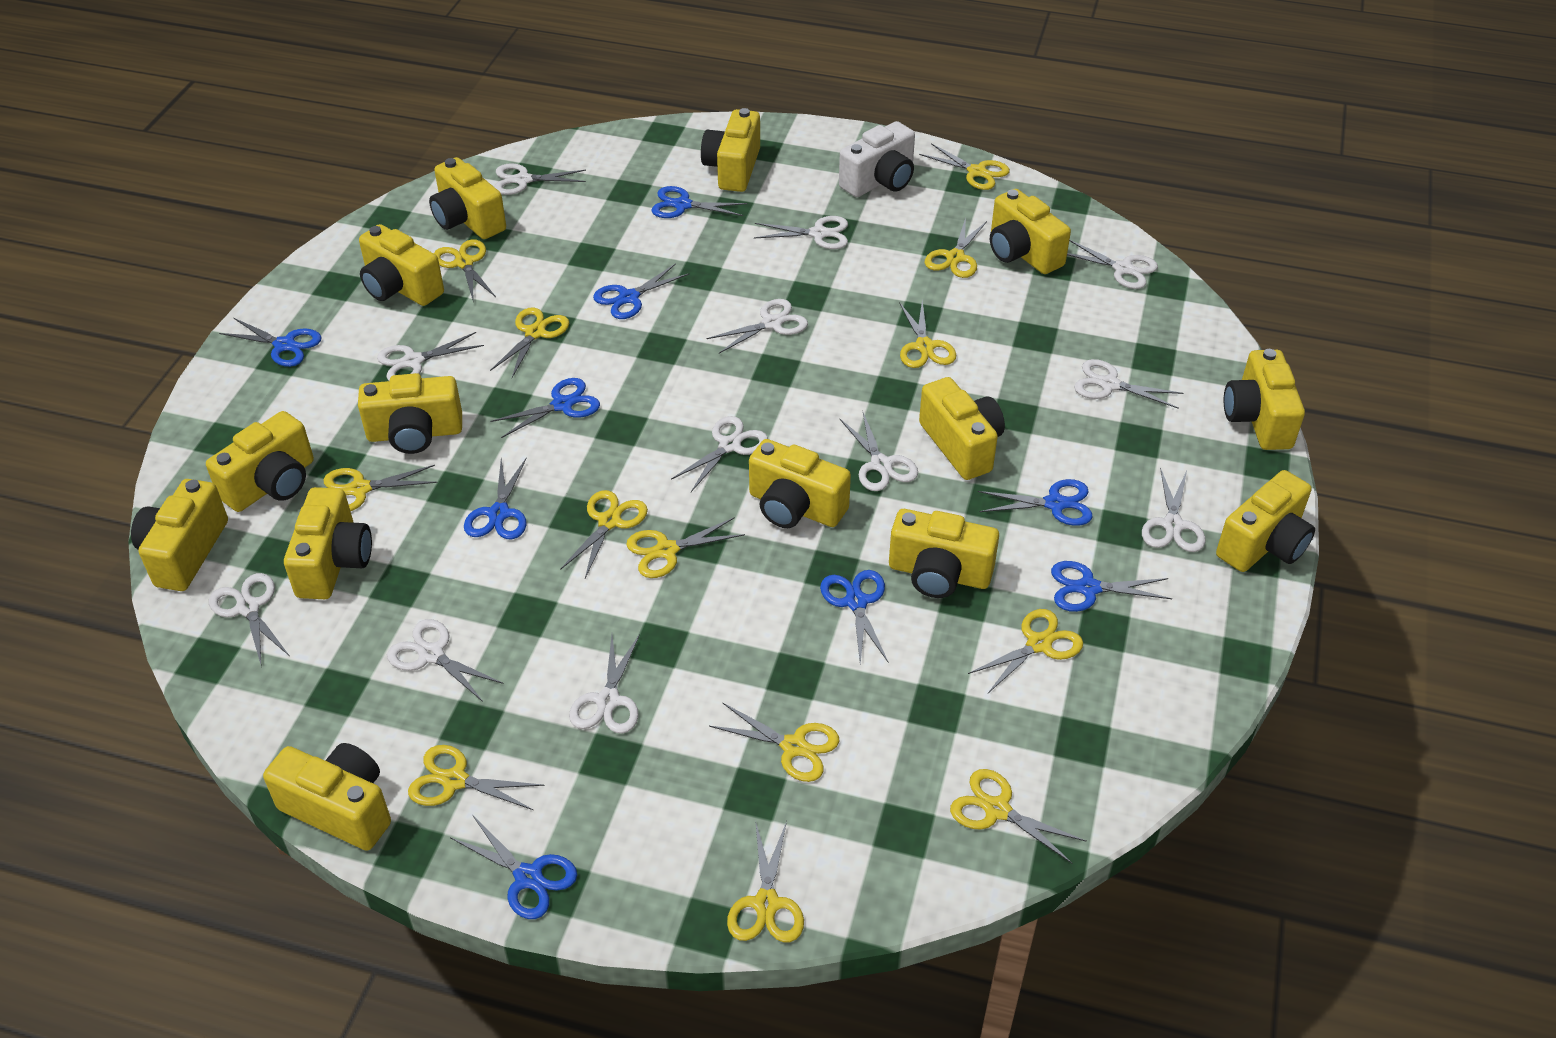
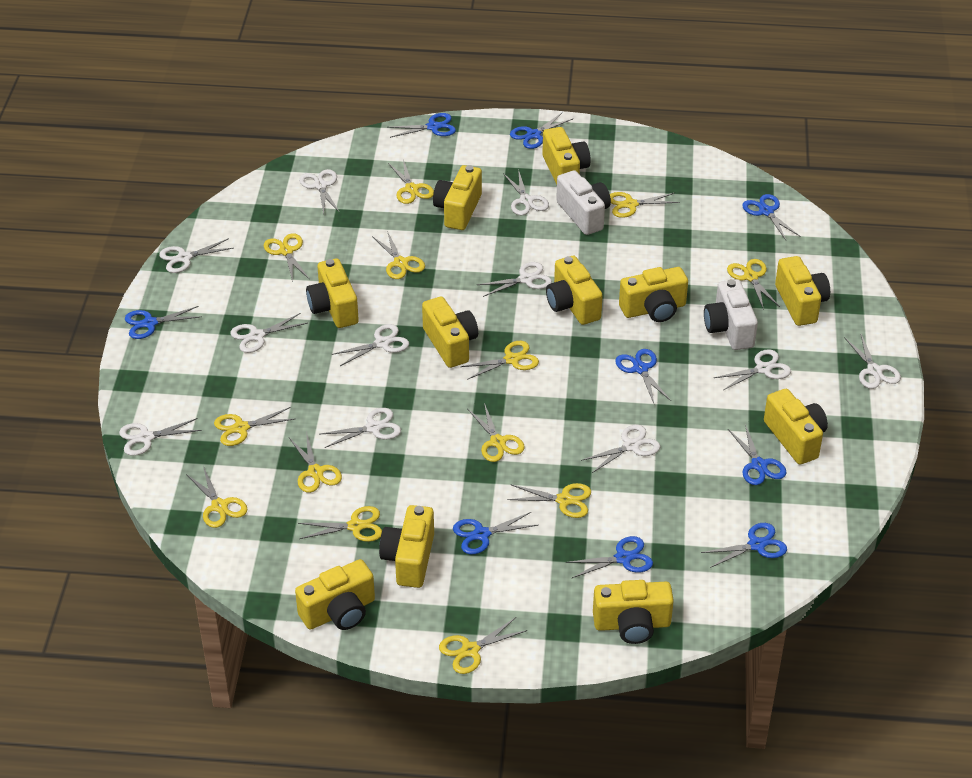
white camera: [839,121,915,197] = 1 -> [556,170,611,235] [704,279,758,350] = 2
white scissors: [209,573,289,668] [377,332,484,381] [387,619,504,702] [495,163,586,195] [569,634,640,734] [671,416,768,492] [706,299,808,353] [754,216,848,249] [839,413,918,491] [1067,240,1158,289] [1074,359,1183,409] [1142,467,1205,552] = 12 -> [119,418,202,456] [159,238,233,273] [230,313,308,353] [299,169,340,214] [320,408,401,448] [332,324,409,366] [477,262,552,297] [503,169,549,215] [581,425,660,473] [714,349,791,390] [844,334,901,389] = 11
yellow camera: [131,479,228,591] [206,411,314,512] [263,743,391,851] [284,487,372,599] [358,373,462,454] [359,224,444,306] [429,157,506,239] [701,108,760,192] [749,439,851,528] [889,509,999,598] [919,377,1005,480] [990,189,1071,274] [1216,470,1315,572] [1224,349,1305,450] = 14 -> [295,559,375,630] [306,258,359,328] [379,505,434,588] [422,297,478,368] [433,165,482,230] [542,127,591,185] [546,256,603,325] [593,580,674,644] [619,267,688,322] [764,389,828,464] [775,256,830,326] = 11

